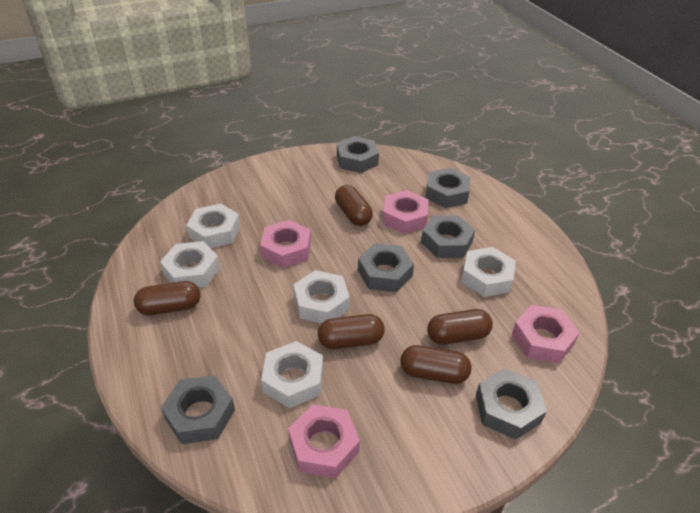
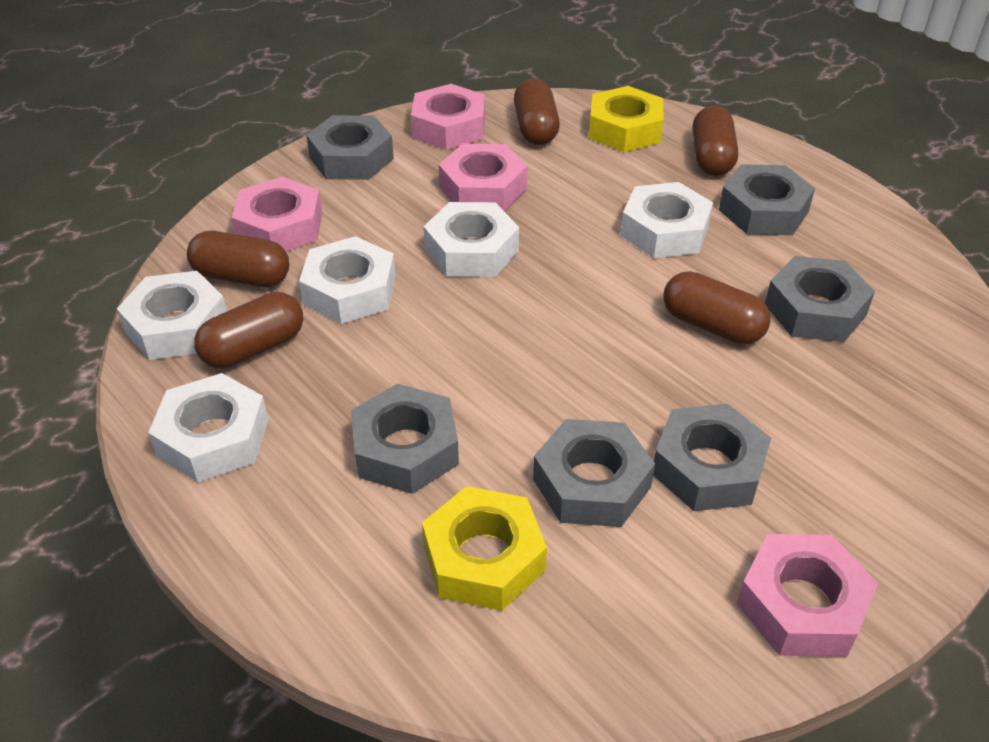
yellow nut: none = 0 -> [422,486,547,611] [589,86,663,152] = 2

